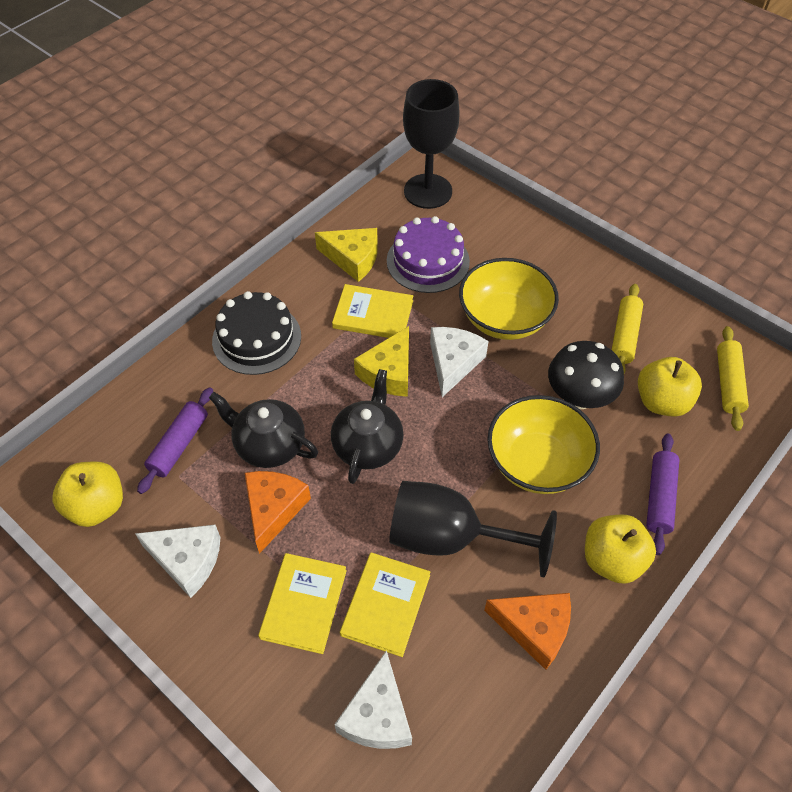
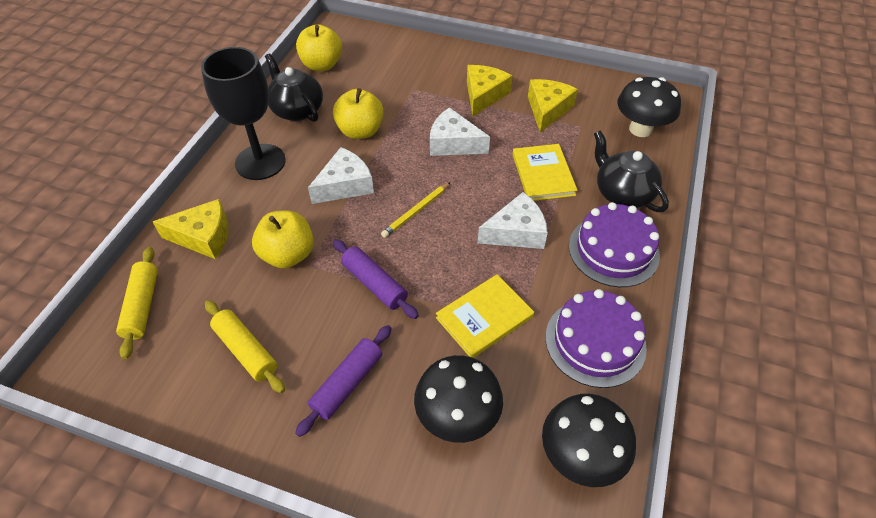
black cake: [212,291,301,375] = 1 -> none = 0
black goblet: [389,481,557,577] [403,79,460,209] = 2 -> [201,47,286,180] = 1
black mushroom: [548,341,624,409] = 1 -> [414,355,503,443] [542,394,636,487] [618,77,681,137] = 3
orange cheese: [245,471,311,554] [484,593,571,670] = 2 -> none = 0
purple cake: [387,216,470,293] = 1 -> [545,289,647,388] [569,202,660,287] = 2
yellow book: [258,553,347,654] [332,284,413,338] [340,552,430,657] = 3 -> [436,274,534,358] [512,144,578,201] = 2
yellow bowl: [459,258,559,340] [488,395,600,494] = 2 -> none = 0
yellow cheese: [315,228,378,282] [354,326,409,397] = 2 -> [152,199,228,259] [467,65,512,117] [528,79,578,133] = 3
yellow pencil: none = 0 -> [381,182,451,238] = 1

